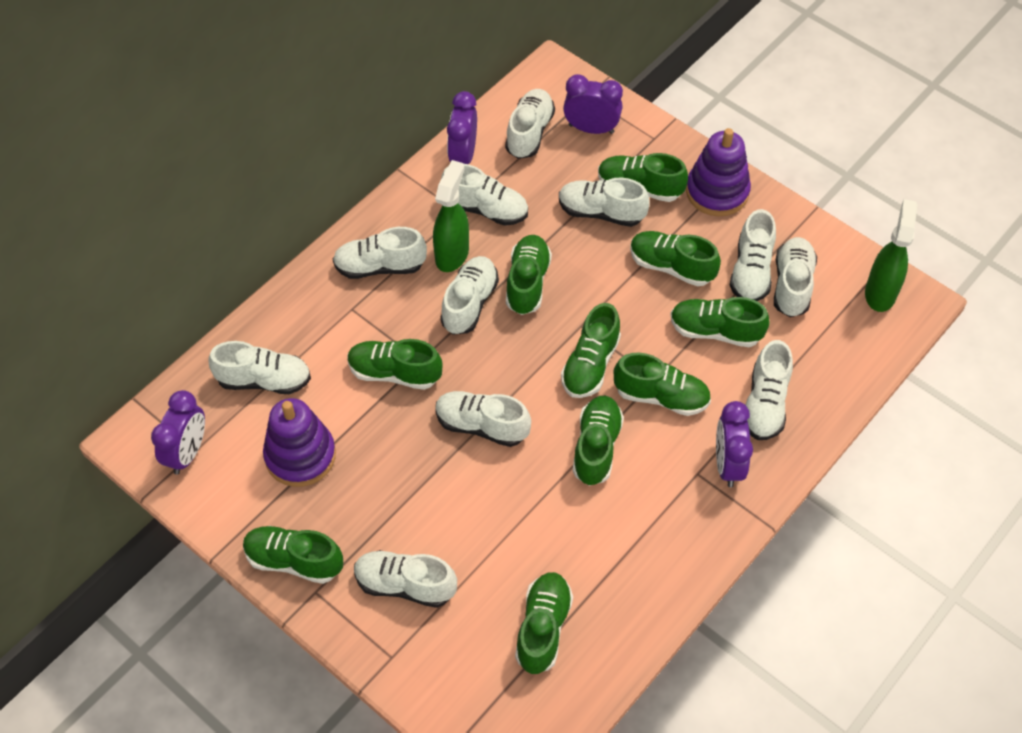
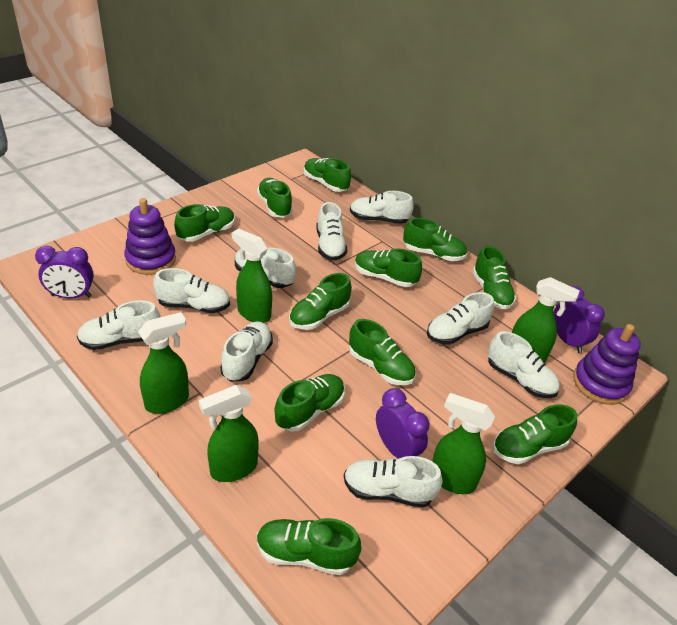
green shoe: [243,526,343,584] [347,339,442,390] [506,235,552,315] [515,572,573,674] [561,303,621,398] [573,396,624,486] [598,153,688,202] [614,352,711,416] [630,231,721,286] [670,297,770,347] = 10 -> [174,204,235,242] [257,178,293,218] [257,518,361,575] [275,374,345,432] [289,273,352,330] [304,158,351,192] [349,319,415,385] [355,248,422,287] [403,218,467,261] [473,246,516,310] [493,404,577,464] = 11
green spray bottle: [433,160,469,272] [865,199,917,312] = 2 -> [138,312,189,414] [199,385,259,482] [232,228,272,323] [432,393,495,494] [512,277,580,363] = 5
purple clock: [151,390,205,475] [447,91,477,164] [563,74,623,134] [716,401,753,487] = 4 -> [35,246,94,299] [376,388,429,459] [554,286,605,353] = 3
white shoe: [208,341,311,394] [333,227,427,279] [354,550,457,608] [435,391,531,447] [440,256,499,335] [441,164,528,226] [505,89,555,159] [559,178,649,227] [730,209,776,301] [746,340,793,440] [774,237,817,317] = 11 -> [77,300,160,350] [153,268,230,313] [220,321,273,382] [235,248,296,288] [316,202,347,261] [344,456,443,508] [350,191,414,224] [427,292,494,345] [488,331,560,398] = 9

